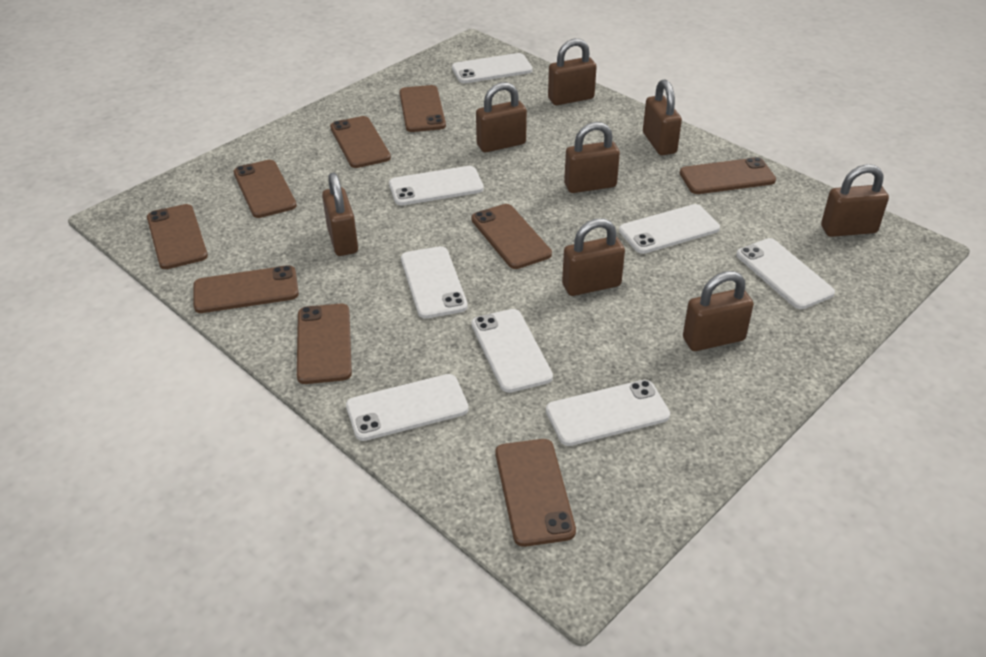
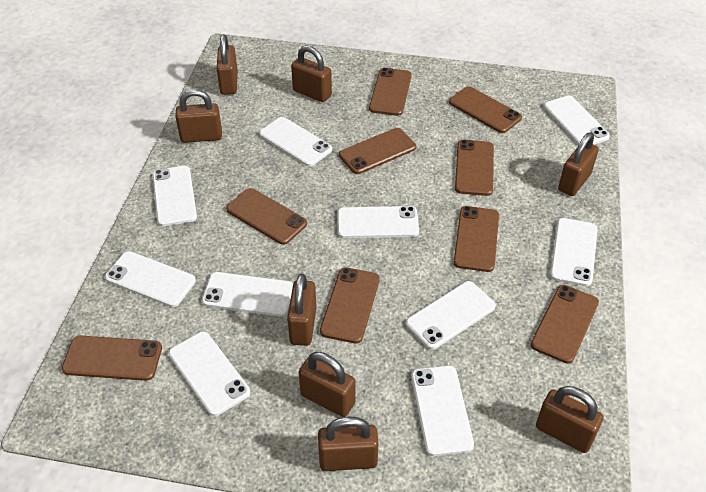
white phone: [346,374,469,441] [389,166,484,205] [401,246,468,319] [452,53,533,83] [472,309,553,393] [546,380,670,446] [619,204,720,254] [736,238,835,309] = 8 -> [105,251,196,307] [152,166,197,226] [168,332,250,416] [202,272,293,317] [259,117,332,166] [337,206,419,238] [406,281,496,350] [411,366,474,456] [544,96,610,145] [550,218,598,286] = 10

